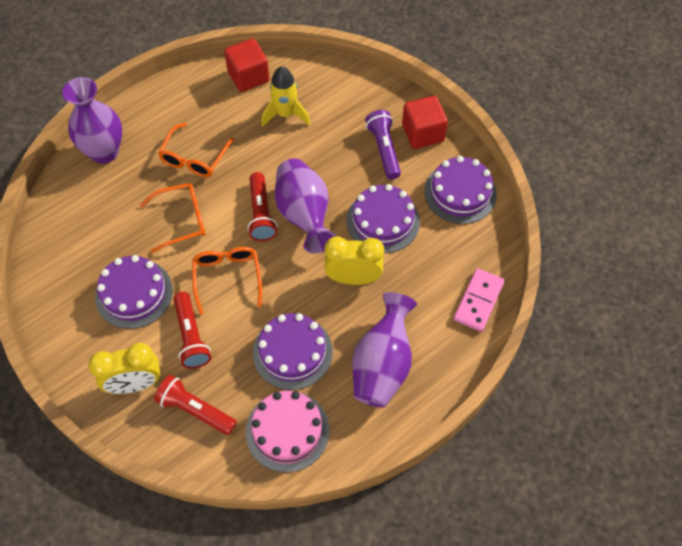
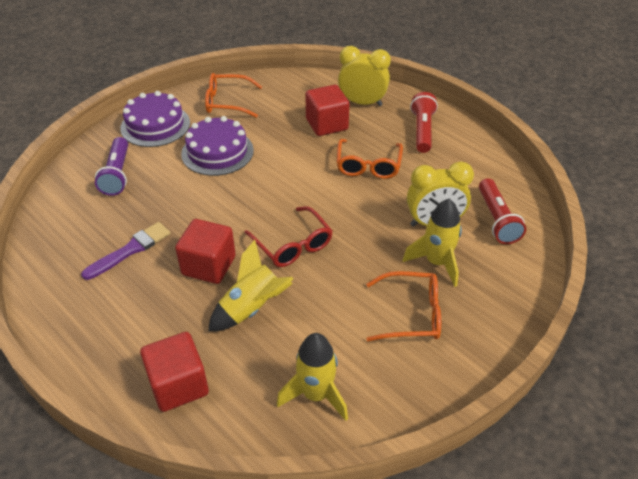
pink cake: [246,391,329,472] = 1 -> none = 0
pink domino: [454,268,505,332] = 1 -> none = 0
purple brush: none = 0 -> [81,222,170,280] = 1
purple cake: [95,255,173,329] [253,313,333,390] [346,184,420,253] [424,156,497,224] = 4 -> [120,91,190,147] [181,116,254,176] = 2
purple vase: [62,77,122,164] [275,158,336,253] [352,292,417,407] = 3 -> none = 0
red cube: [224,38,270,92] [402,96,448,149] = 2 -> [140,332,209,412] [175,219,236,284] [305,85,349,136] = 3
red flashlight: [154,375,237,435] [173,292,211,369] [248,172,277,241] = 3 -> [410,92,438,153] [479,178,526,244] = 2
red glasses: none = 0 -> [244,206,332,267] = 1
yellow rocket: [261,66,310,127] = 1 -> [208,240,293,331] [277,333,348,421] [403,199,462,287] = 3

